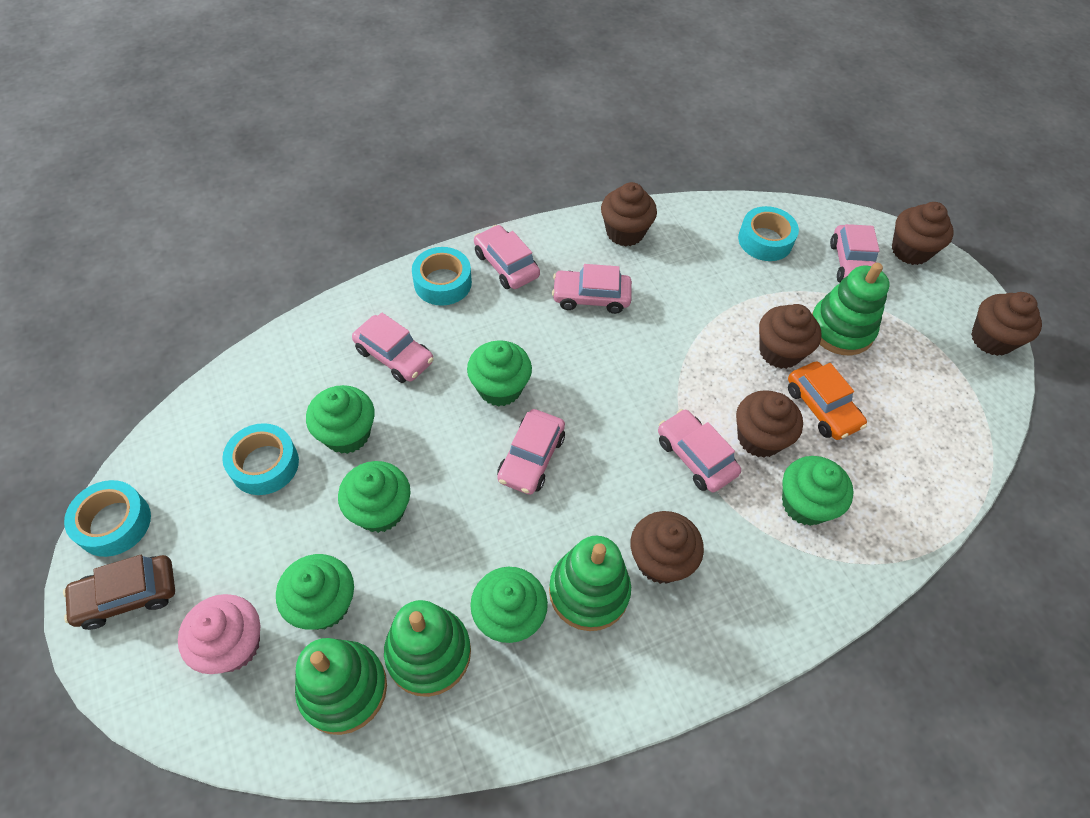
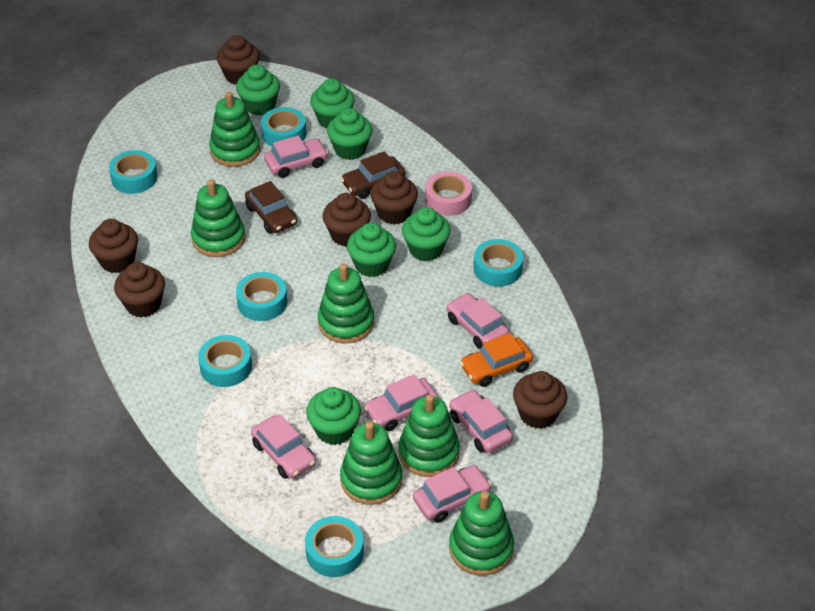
brown car: [63,555,175,630] = 1 -> [245,181,297,234] [341,151,405,199] = 2
green stacking toy: [295,638,387,735] [384,600,471,697] [549,536,631,631] [812,263,890,355] = 4 -> [191,179,245,257] [209,92,260,167] [318,264,374,343] [340,422,402,505] [398,394,460,477] [449,491,514,576] = 6
pink cupcake: [178,594,260,674] = 1 -> none = 0
pink tape: none = 0 -> [425,171,472,216] = 1
turquoise tape: [64,480,151,557] [222,423,299,495] [412,247,472,306] [738,206,799,261] = 4 -> [109,150,158,194] [198,335,252,387] [236,272,287,321] [261,107,306,147] [305,516,364,577] [474,239,523,287] = 6

